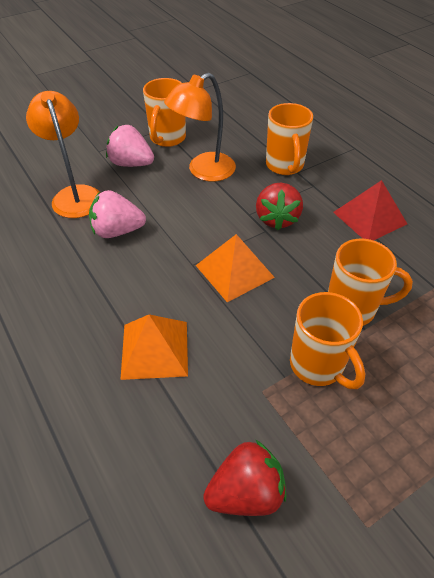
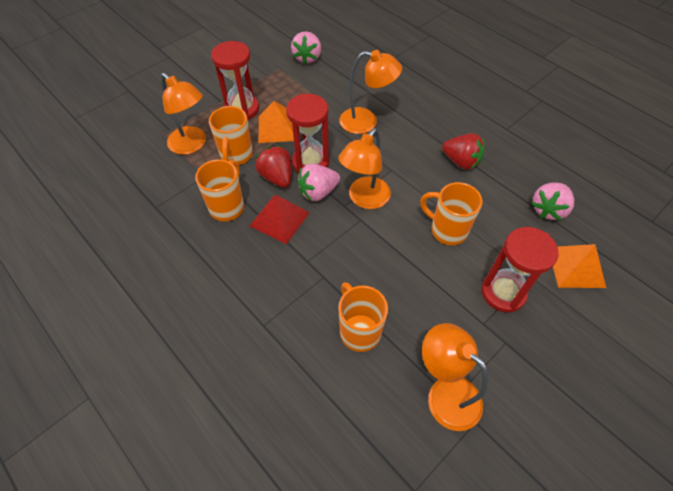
orange lamp: [26,91,100,218] [164,73,236,182] = 2 -> [161,73,206,155] [338,128,391,209] [339,50,402,134] [422,323,488,431] = 4
pink strawberry: [89,190,146,238] [106,125,154,167] = 2 -> [291,31,321,64] [298,164,340,201] [532,182,574,220] = 3
red hourglass: none = 0 -> [211,41,259,120] [286,94,329,173] [481,227,559,313] = 3

